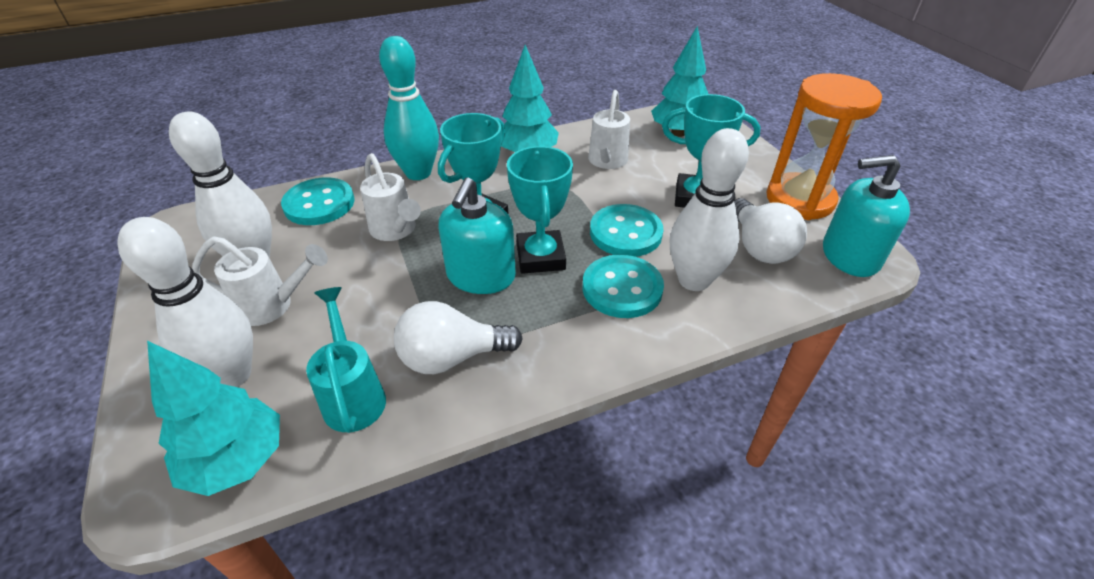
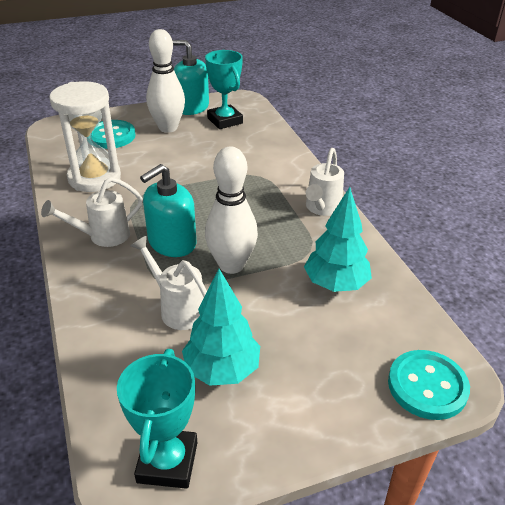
orange hourglass: [767,73,882,220] = 1 -> none = 0
turquoise bowling pin: [379,36,439,180] = 1 -> none = 0
turquoise button: [281,177,354,225] [582,255,664,318] [590,204,664,257] = 3 -> [91,120,136,149] [388,350,470,420] = 2
turquoise tree: [147,341,280,496] [501,45,559,152] [651,26,708,137] = 3 -> [182,269,260,386] [304,187,372,292] = 2
turquoise trophy: [438,113,509,215] [507,146,573,274] [662,94,760,208] = 3 -> [117,349,197,489] [205,50,243,129] = 2
turquoise watering can: [306,287,386,433] = 1 -> none = 0
white bowling pin: [117,217,253,387] [169,111,272,258] [670,128,749,291] = 3 -> [146,29,185,133] [205,146,258,274] = 2
white hourglass: none = 0 -> [49,81,121,192] = 1
white light bulb: [394,301,523,374] [734,198,807,264] = 2 -> none = 0

